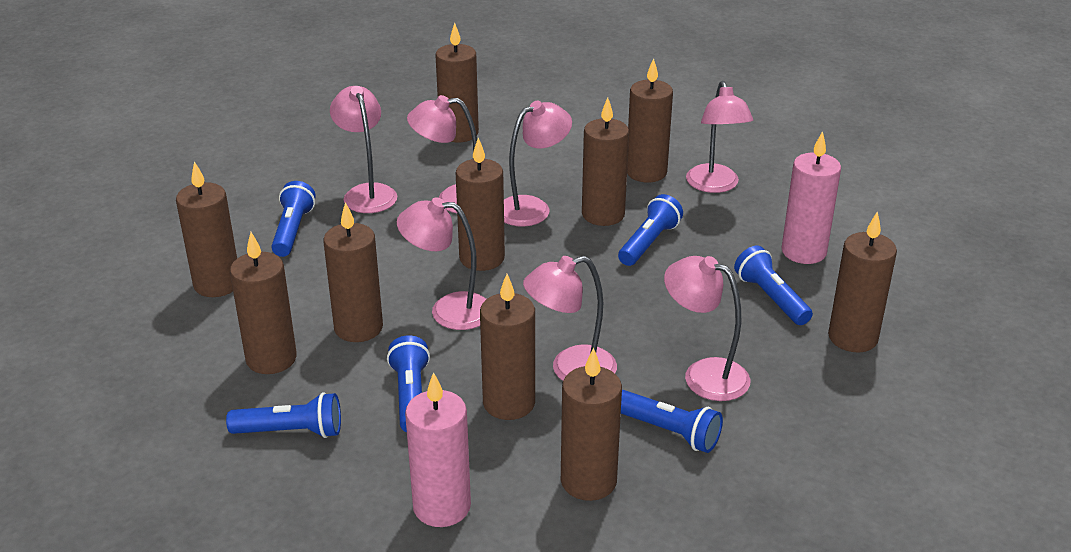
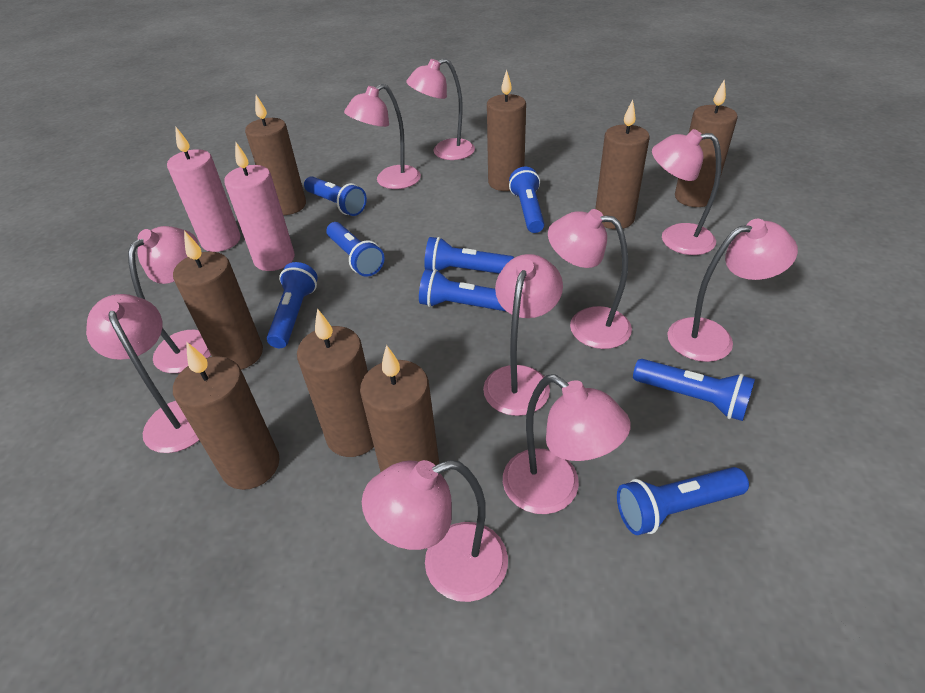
blue flashlight: [226,392,341,438] [271,181,316,257] [387,335,430,433] [618,194,683,266] [621,390,723,453] [734,246,813,325] = 6 -> [267,262,318,348] [304,176,367,216] [326,222,385,277] [419,269,507,312] [424,237,514,274] [509,167,544,233] [617,467,749,535] [633,359,755,421] = 8
brown candle: [176,161,237,297] [230,232,297,374] [323,202,383,342] [435,23,479,142] [456,137,505,271] [480,274,535,420] [561,347,622,501] [582,97,629,226] [627,58,673,182] [828,212,897,352] = 10 -> [173,231,263,370] [173,342,280,490] [245,95,306,215] [297,309,374,457] [360,345,439,472] [487,70,526,191] [595,99,650,229] [675,79,738,207] = 8
pink lamp: [330,86,397,213] [397,197,486,330] [407,95,477,213] [504,101,572,227] [523,256,617,381] [664,256,751,401] [686,81,753,193] = 7 -> [86,294,199,453] [128,226,211,373] [344,84,421,189] [362,460,508,602] [406,58,475,160] [483,254,563,416] [503,374,631,514] [548,209,632,349] [652,129,721,255] [667,219,798,362] = 10

